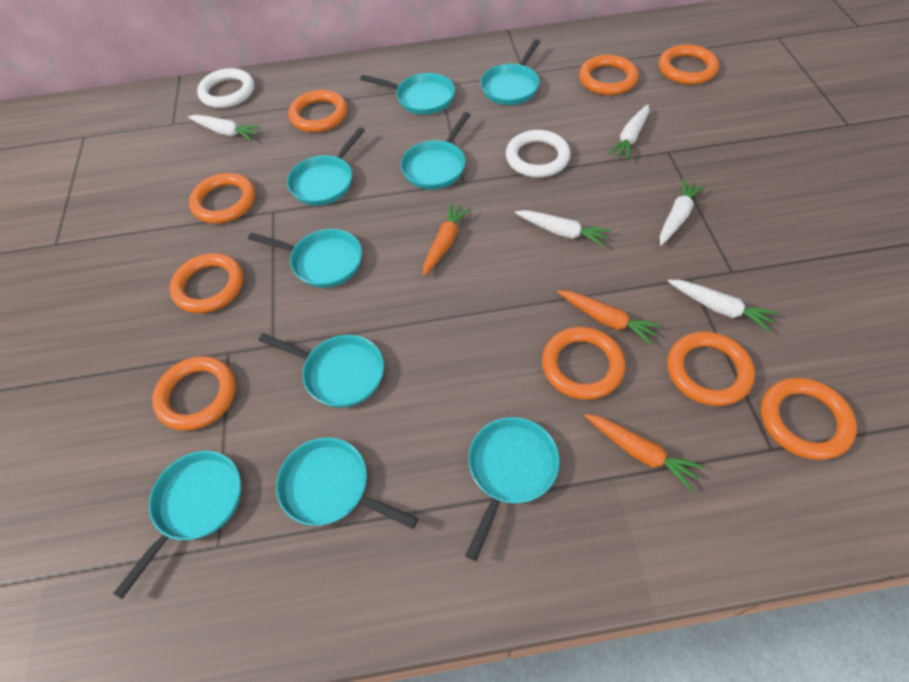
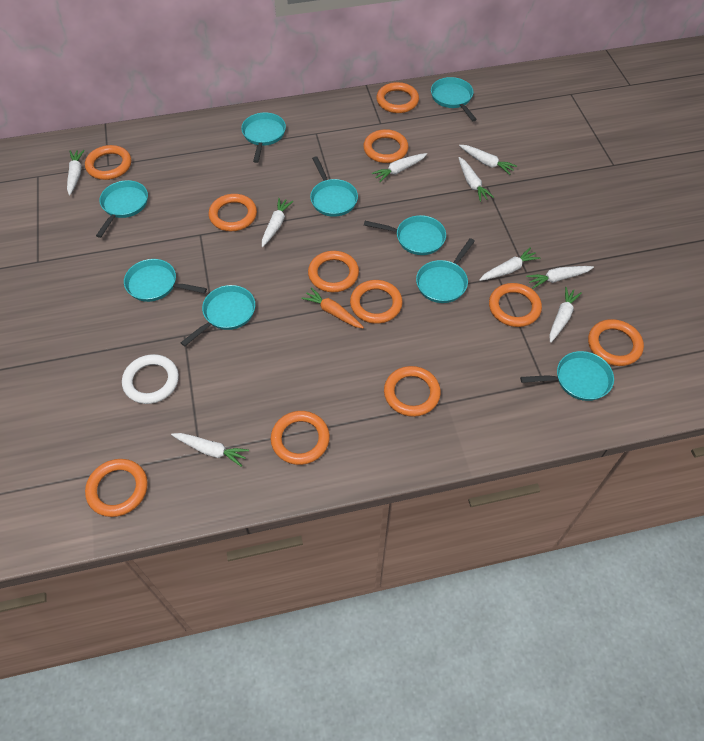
orange carrot: [423,203,471,276] [557,290,662,345] [584,414,704,491] = 3 -> [301,287,364,328] = 1
orange ring: [152,356,236,431] [170,253,244,313] [189,173,256,224] [288,90,347,132] [542,327,625,400] [579,55,639,95] [659,44,719,85] [667,331,755,406] [761,378,857,460] = 9 -> [85,145,131,180] [85,459,148,517] [209,194,257,231] [271,411,330,465] [308,251,359,292] [350,280,403,324] [363,129,408,163] [376,82,419,113] [384,366,441,417] [489,283,542,327] [588,319,644,366] = 11
white carrot: [188,115,261,140] [515,210,611,247] [608,104,649,160] [660,179,705,246] [668,280,778,332] = 5 -> [67,150,85,195] [171,433,249,467] [262,198,293,247] [372,153,427,182] [459,145,517,175] [459,157,494,202] [479,247,540,281] [526,266,594,289] [549,287,582,343] = 9
white ring: [197,68,254,108] [506,130,571,178] = 2 -> [122,354,179,404] = 1

